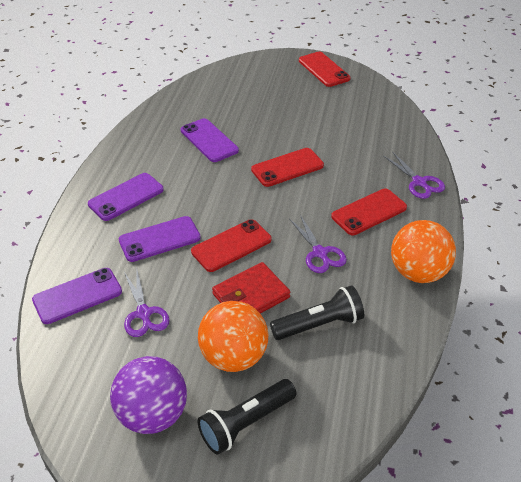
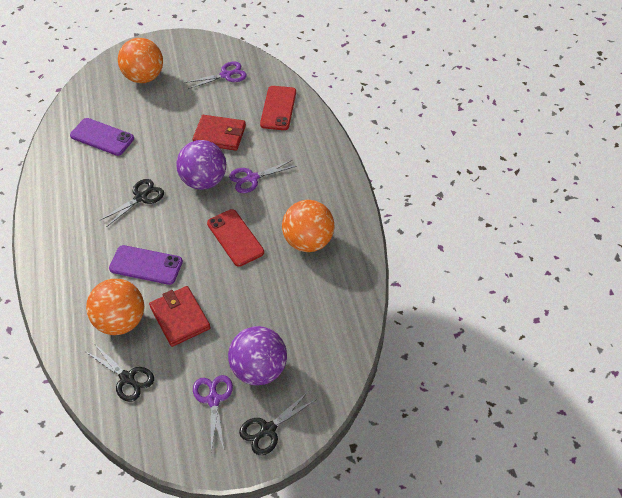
black flashlight: [197,379,296,455] [270,285,364,340] = 2 -> none = 0
black scissors: none = 0 -> [86,343,154,402] [101,179,164,226] [239,392,315,455] = 3
orange ball: [198,301,268,372] [391,220,456,283] = 2 -> [86,279,144,335] [118,38,163,83] [282,200,334,252] = 3
purple ball: [110,356,187,434] = 1 -> [176,140,226,190] [228,326,287,385] = 2
purple phone: [32,268,122,324] [88,173,164,221] [119,216,201,262] [181,118,239,162] = 4 -> [70,118,134,156] [109,245,183,285] = 2
red phone: [191,219,272,272] [251,148,324,187] [299,52,350,87] [331,188,407,235] = 4 -> [207,209,264,267] [260,86,296,130] = 2
red wallet: [212,262,290,314] = 1 -> [149,286,210,347] [192,115,246,151] = 2

